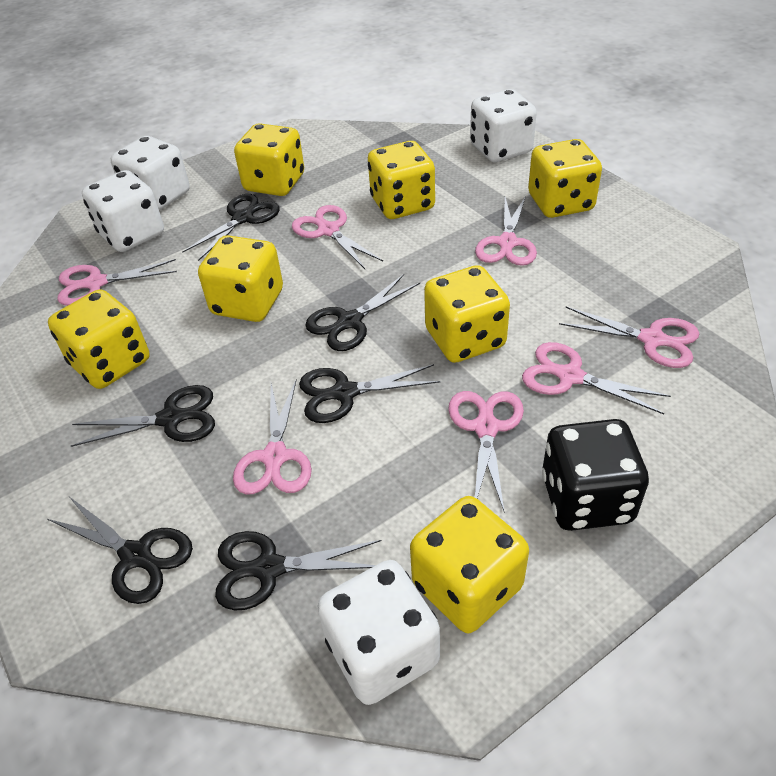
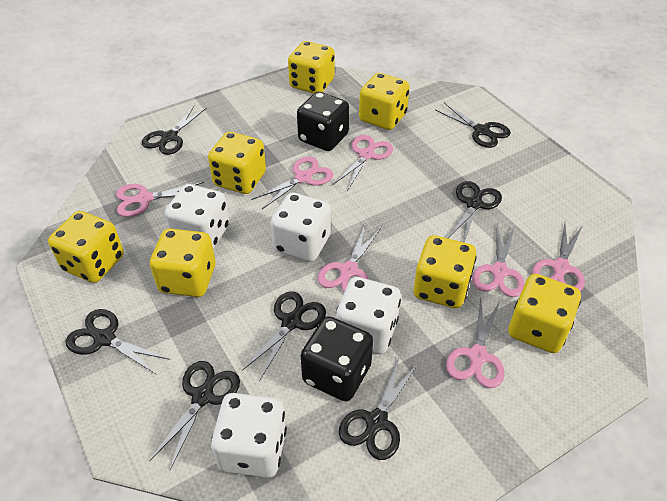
black dice: [542,419,649,531] = 1 -> [297,92,349,151] [301,316,373,401] = 2
black scissors: [47,497,193,604] [71,385,215,447] [182,194,280,261] [215,531,382,611] [299,364,441,423] [305,274,420,351] = 6 -> [65,309,170,375] [142,105,207,155] [149,361,240,470] [242,291,326,381] [339,357,419,460] [435,103,511,148] [447,181,502,242] = 7

